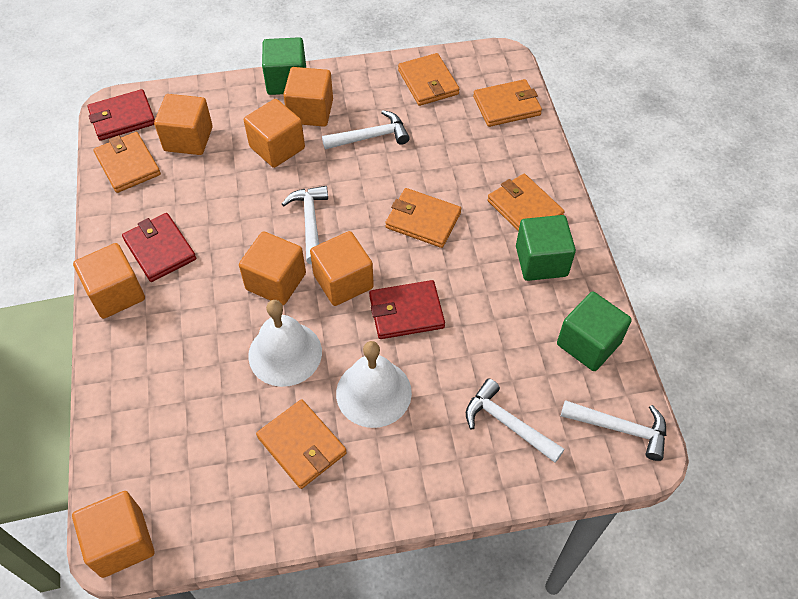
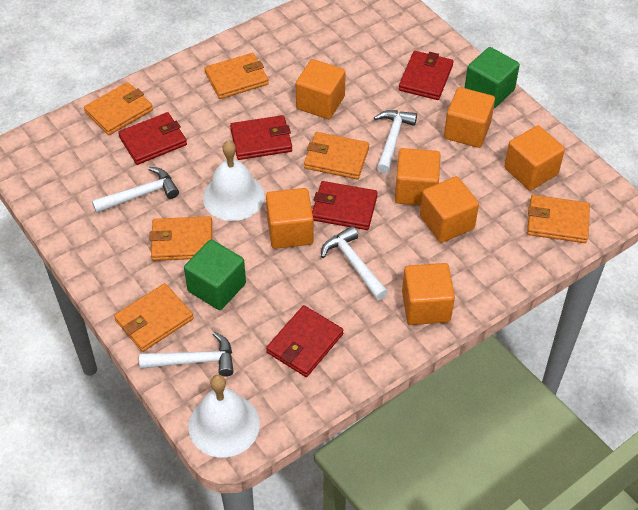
green cube: [262,37,306,95] [516,215,576,281] [557,292,632,371] = 3 -> [184,240,246,310] [465,47,520,108] = 2
red wallet: [88,89,155,141] [122,213,196,282] [369,280,445,339] = 3 -> [118,112,187,165] [230,115,292,160] [266,305,343,377] [312,181,378,230] [399,51,453,100] = 5

